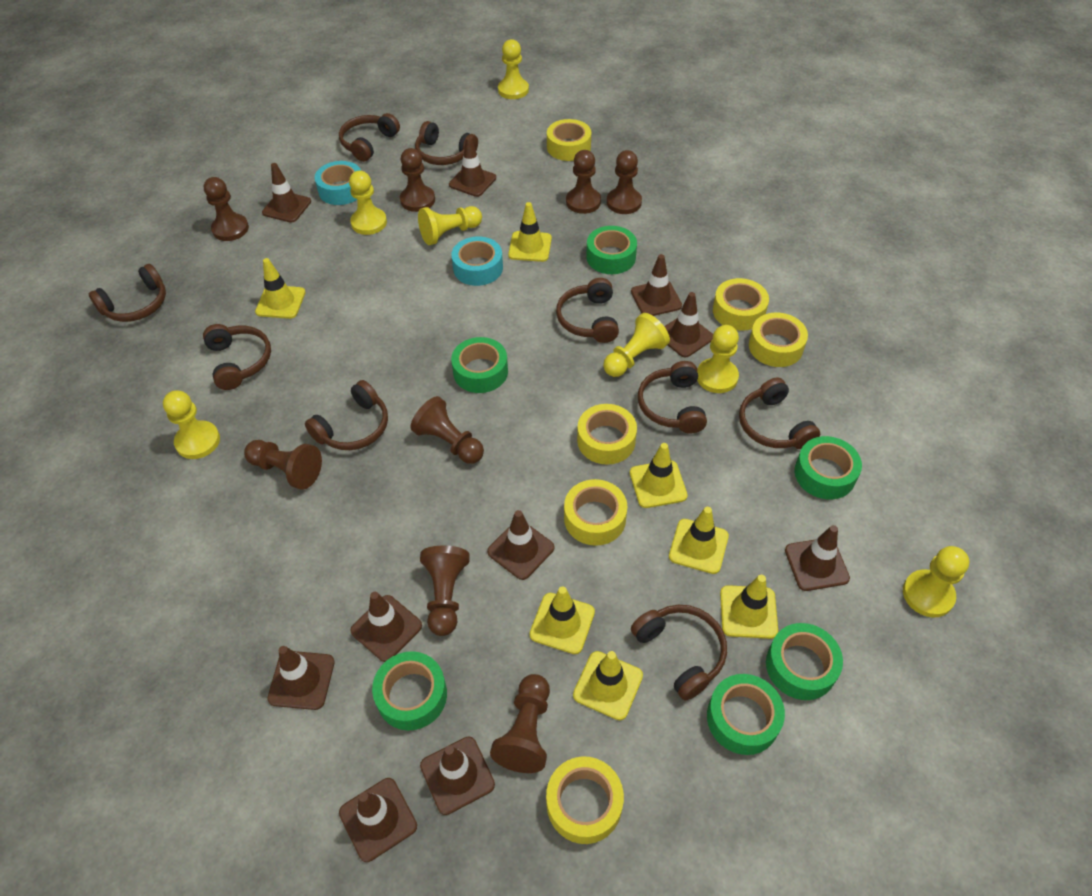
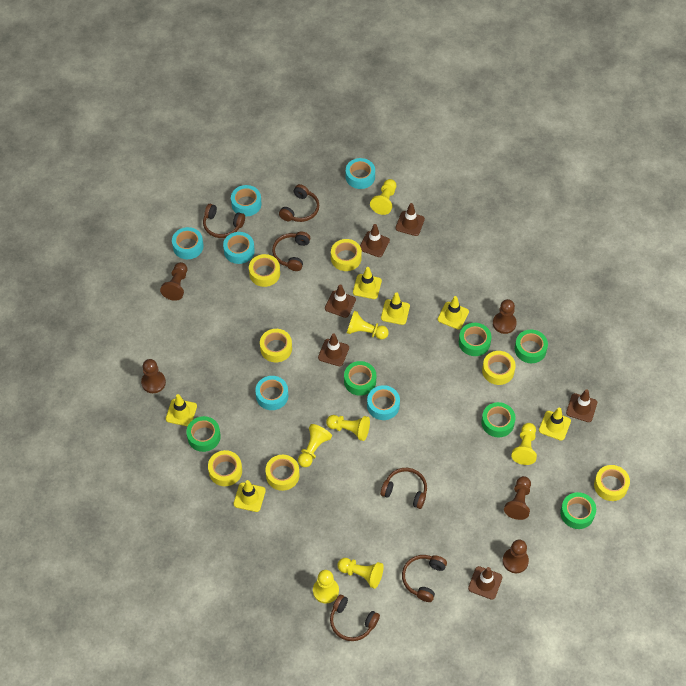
brown headphones: [89,264,166,322] [203,324,271,390] [305,380,388,450] [339,113,400,162] [415,121,478,165] [556,278,619,343] [631,605,727,701] [638,361,707,434] [739,377,820,449] = 9 -> [203,204,245,238] [272,231,310,271] [279,184,319,222] [330,595,380,641] [380,468,427,509] [402,555,447,602] = 6
brown pawn: [204,177,249,241] [244,440,322,490] [400,148,435,212] [410,396,484,464] [420,546,470,636] [490,674,550,773] [566,150,601,214] [607,150,642,214] = 8 -> [141,359,166,393] [160,262,187,301] [493,299,517,334] [503,540,529,573] [504,476,531,520] = 5
brown traffic cone: [262,163,311,223] [267,646,335,710] [339,778,417,862] [350,592,422,662] [420,737,495,815] [449,137,496,197] [487,510,554,580] [631,254,682,316] [664,292,713,357] [785,525,850,591] = 10 -> [318,334,349,366] [325,284,356,318] [360,224,390,257] [395,203,425,236] [468,566,502,600] [566,389,597,422] = 6
turquoise tape: [315,161,361,205] [451,236,503,286] = 2 -> [172,227,204,259] [223,232,255,264] [231,185,262,216] [255,376,288,410] [346,158,375,189] [367,385,400,420] = 6
yellow tape: [546,756,624,844] [547,119,591,161] [564,479,627,546] [577,404,637,465] [713,278,769,331] [749,313,808,367] = 6 -> [208,450,242,486] [249,254,280,287] [260,329,292,362] [265,455,300,491] [331,239,362,271] [482,351,516,385] [594,465,630,501] = 7
yellow traffic cone: [255,258,305,319] [508,202,552,262] [530,586,595,654] [573,651,643,720] [630,443,688,508] [669,507,729,574] [720,575,778,639] = 7 -> [166,394,197,426] [233,480,266,512] [353,267,382,299] [381,292,410,325] [437,296,469,329] [539,407,571,441] = 6

